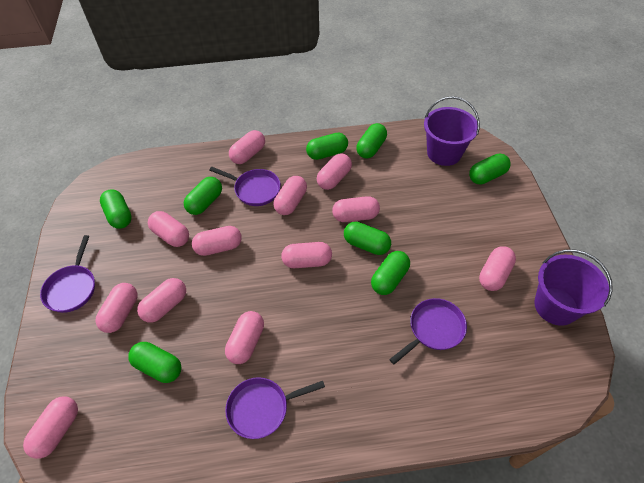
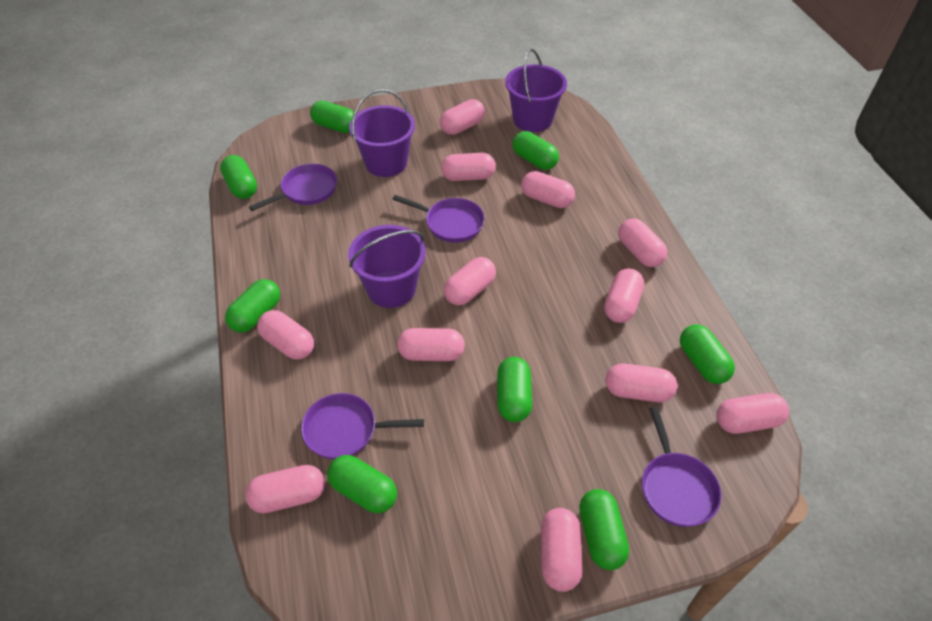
purple bucket: [424,96,480,166] [534,250,613,326] = 2 -> [348,225,426,308] [349,89,415,177] [505,48,567,132] = 3

